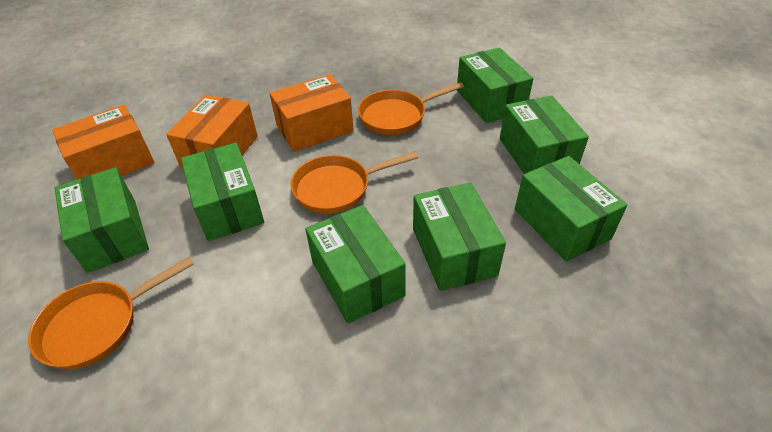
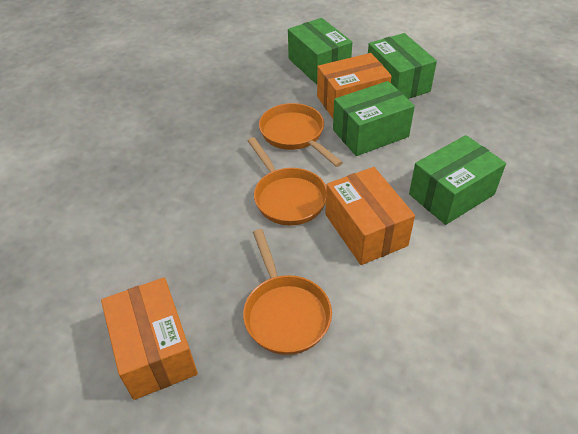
green box: [55,167,149,273] [181,143,264,241] [305,205,406,323] [413,183,506,291] [457,48,533,123] [500,96,589,174] [515,156,627,261] = 7 -> [288,18,352,84] [333,81,415,156] [368,33,437,99] [409,135,506,225] = 4

